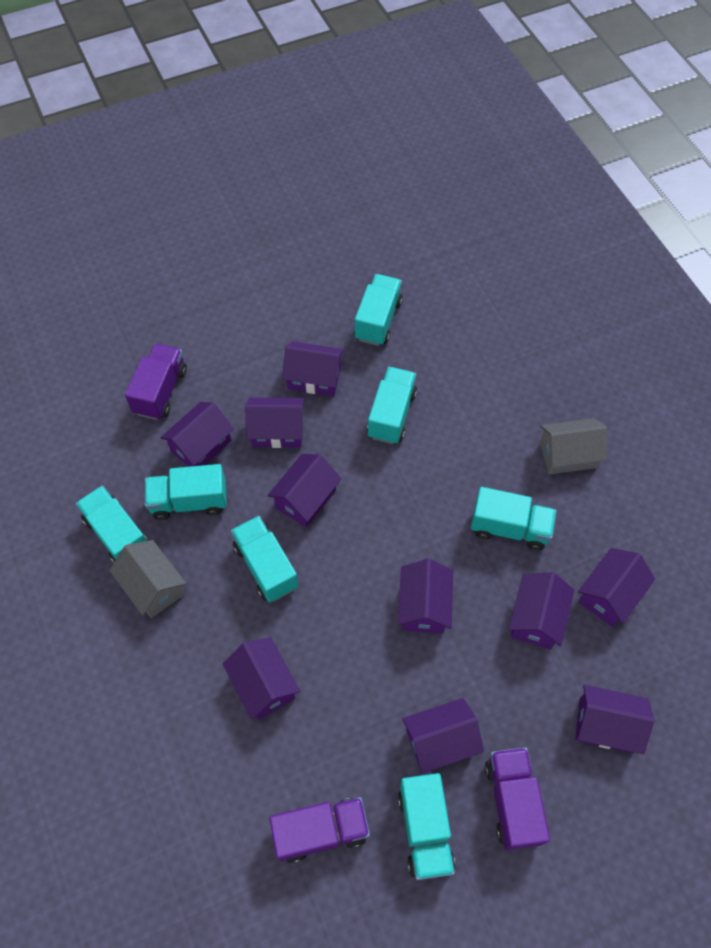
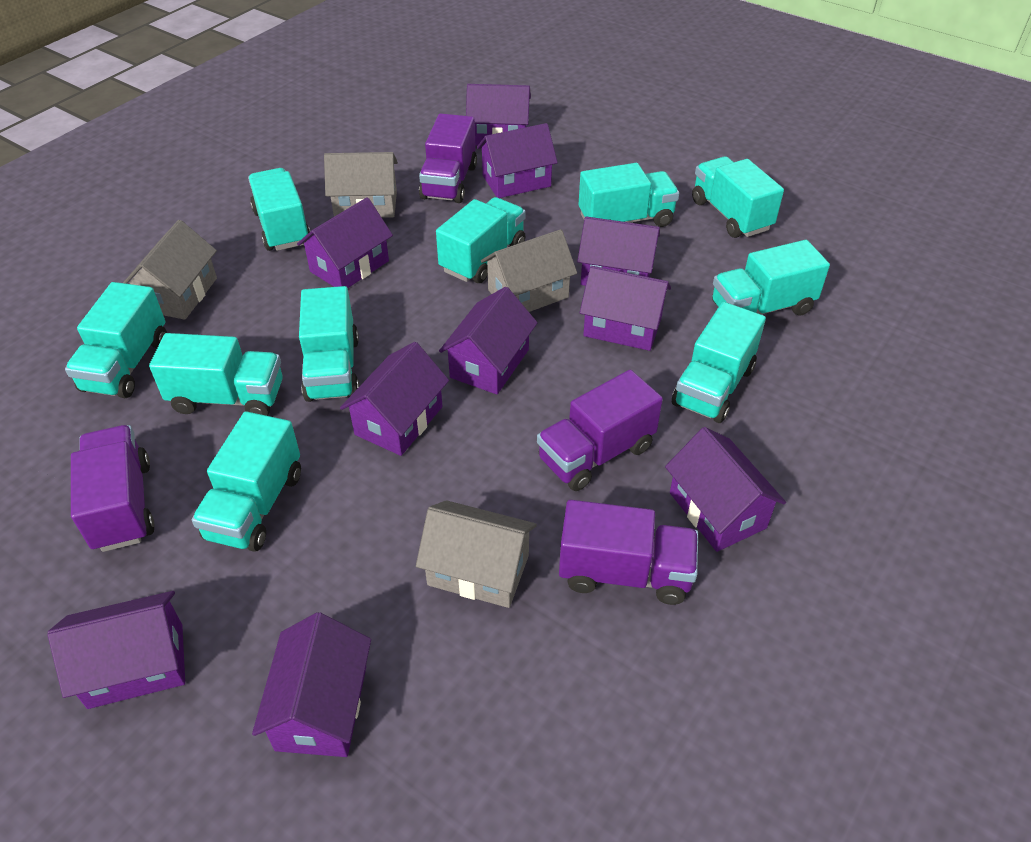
grey house: [109,540,186,618] [540,418,608,474] = 2 -> [123,220,217,320] [324,152,398,218] [416,500,537,608] [481,229,577,312] = 4
purple truck: [125,344,187,420] [269,797,370,863] [485,747,550,850] = 3 -> [71,425,155,552] [419,113,477,203] [537,370,663,491] [559,500,698,605] = 4
turquoise truck: [76,486,148,563] [145,464,227,520] [231,516,299,602] [354,274,403,346] [367,367,417,444] [398,773,455,880] [471,487,557,551] = 7 -> [65,282,167,398] [149,333,283,416] [192,411,301,551] [248,168,310,251] [299,286,359,402] [436,197,526,283] [579,163,679,227] [672,302,766,423] [692,156,784,238] [712,240,830,316] = 10

